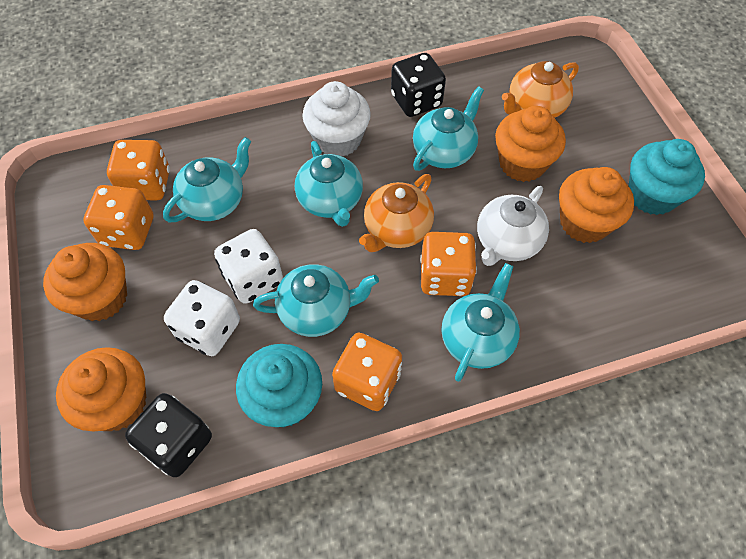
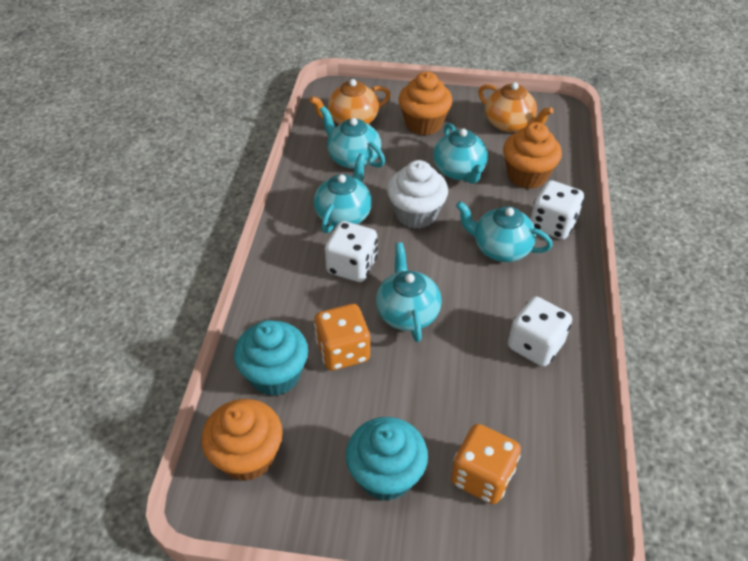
black dice: [125,393,212,477] [391,53,446,117] = 2 -> none = 0
orange cupcake: [43,243,127,321] [56,347,146,431] [495,106,566,182] [559,167,634,243] = 4 -> [201,399,283,481] [399,72,452,135] [503,122,562,189] = 3
orange dice: [83,185,153,250] [107,140,170,200] [332,333,402,411] [420,232,477,296] = 4 -> [314,304,370,370] [451,424,521,504] = 2
white dice: [164,280,240,356] [214,229,283,304] = 2 -> [325,221,377,282] [508,296,572,367] [530,180,584,240] = 3
white teapot: [477,186,549,266] = 1 -> none = 0

